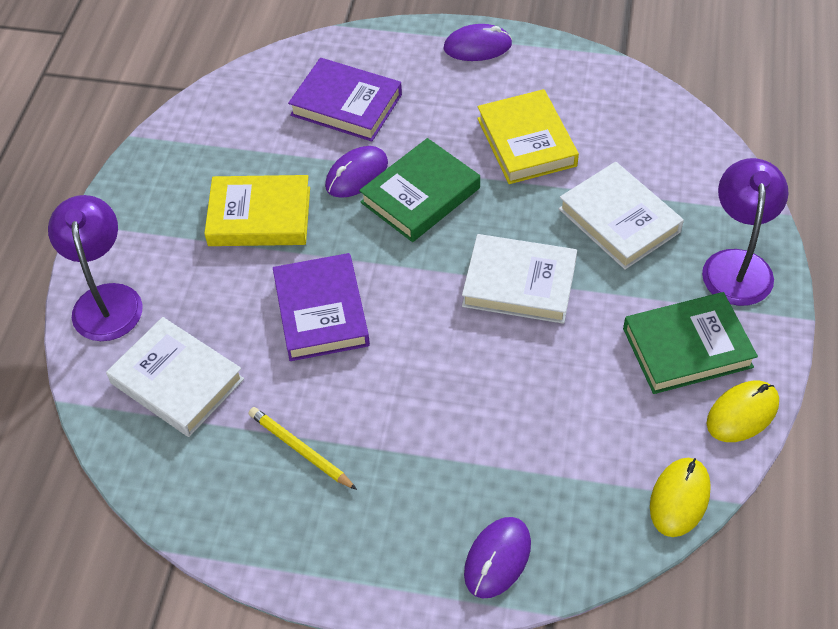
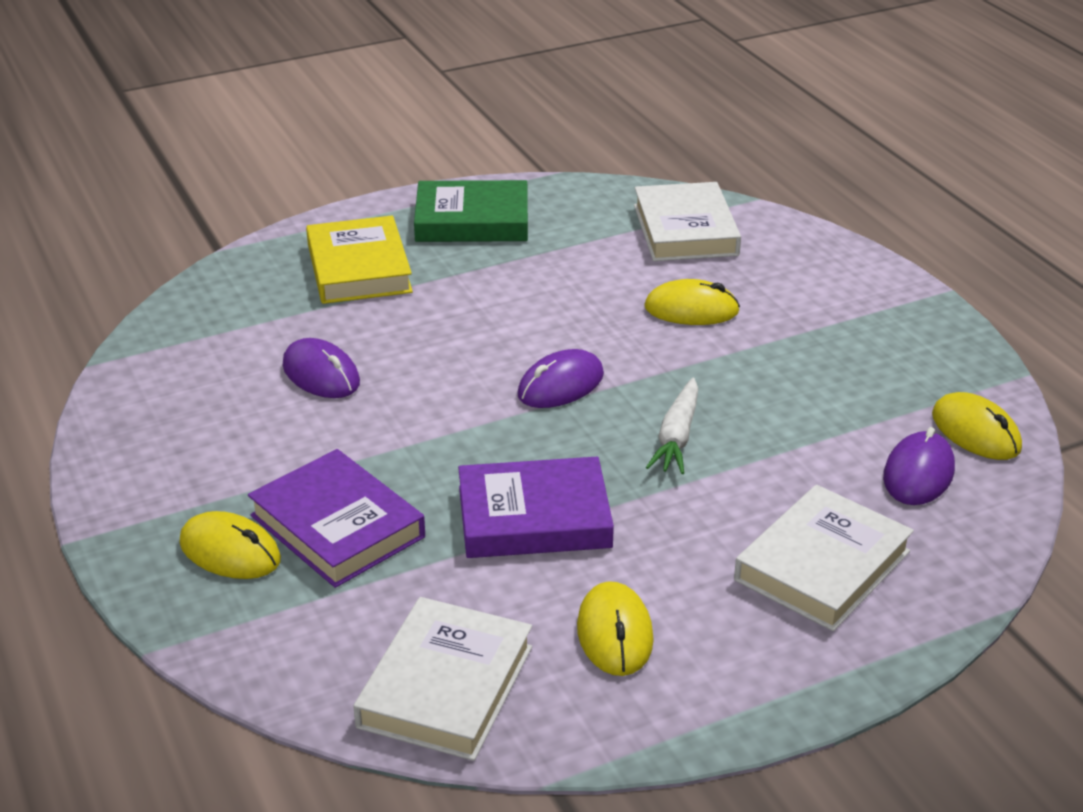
green book: [359,138,480,242] [623,292,758,394] = 2 -> [414,180,528,242] = 1
purple lamp: [48,195,143,341] [702,158,788,306] = 2 -> none = 0
white carrot: none = 0 -> [646,378,698,474] = 1
yellow book: [204,175,310,246] [477,89,579,184] = 2 -> [306,215,413,304] = 1
yellow mouse: [650,458,711,537] [707,381,779,442] = 2 -> [179,511,281,579] [577,581,654,676] [644,279,740,325] [932,392,1022,460] = 4
yellow pencil: [249,407,357,490] = 1 -> none = 0

